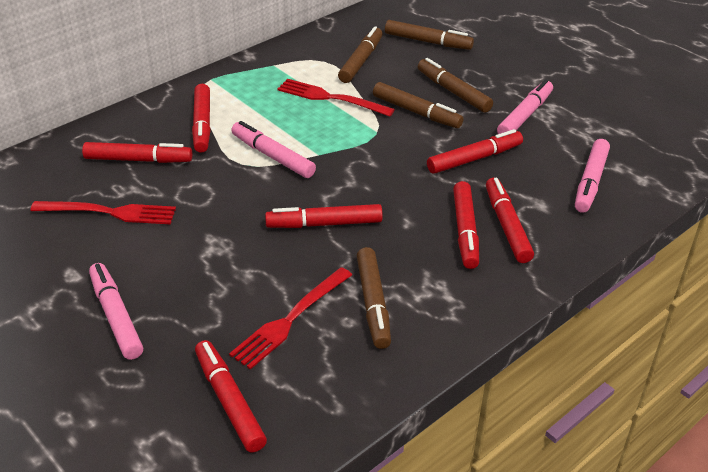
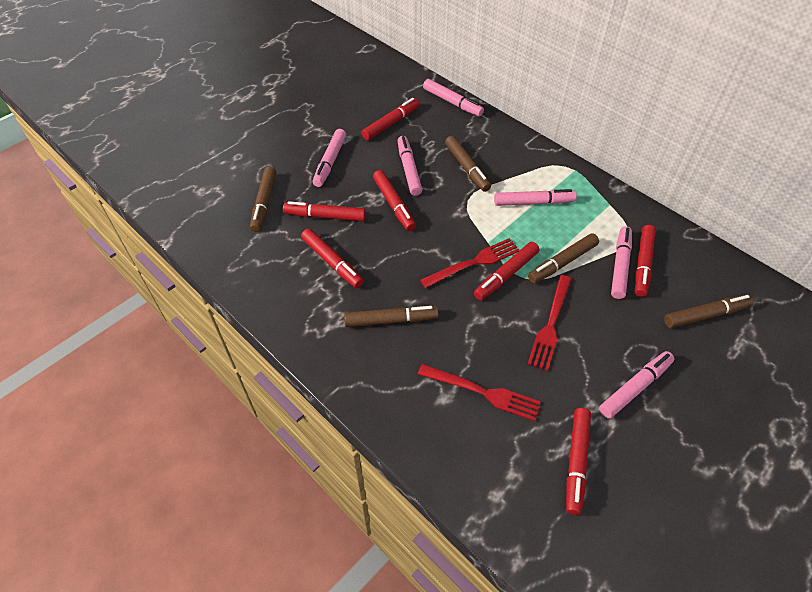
pink marker: [89,263,143,360] [231,121,316,178] [497,80,553,134] [575,139,610,213] = 4 -> [313,129,346,187] [398,136,422,196] [423,79,484,116] [494,189,577,206] [599,351,674,419] [611,226,632,299] = 6

